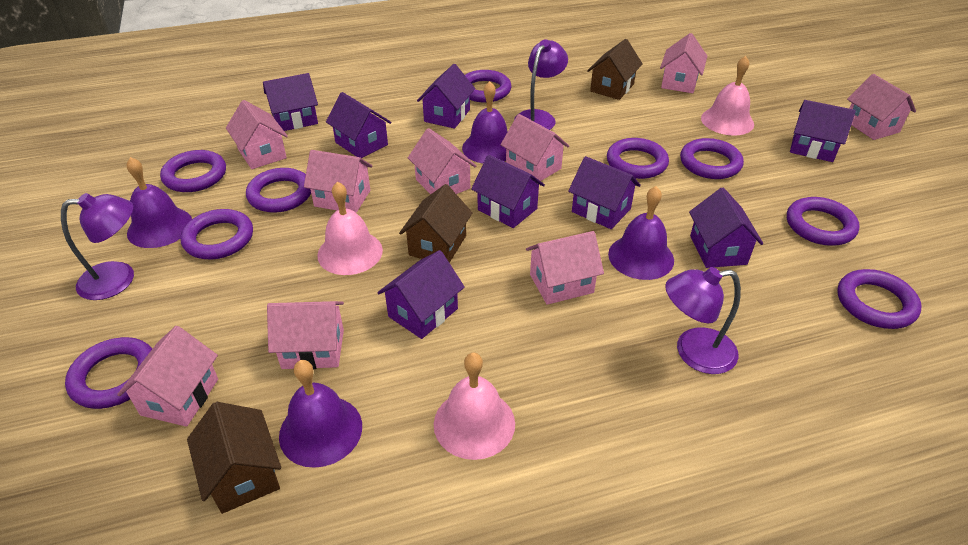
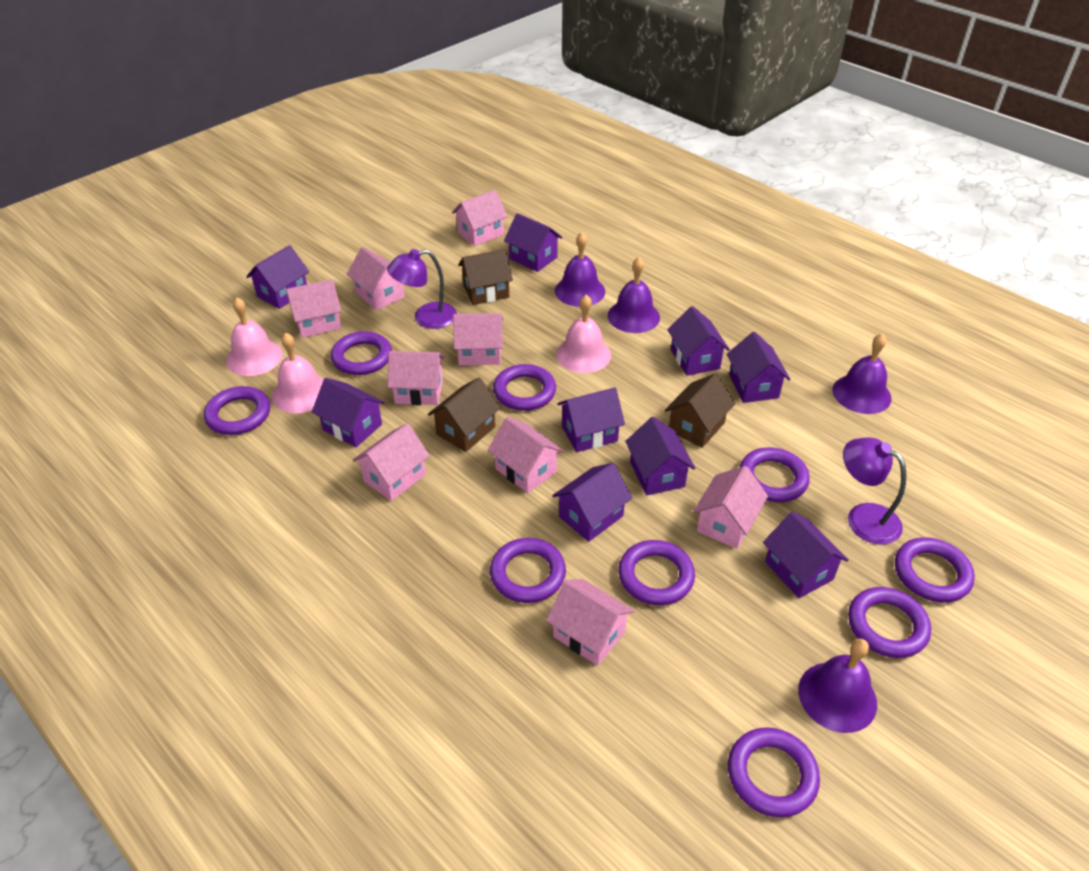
purple house: [263,73,318,131] [326,92,392,158] [377,250,465,339] [417,64,475,129] [471,155,545,228] [568,156,641,229] [689,188,763,268] [790,100,856,162] = 8 -> [246,245,309,309] [312,378,385,447] [504,213,562,272] [552,463,632,542] [557,387,625,452] [625,417,695,495] [667,306,730,376] [727,332,790,403] [763,511,849,598] = 9
purple lamp: [61,193,134,300] [514,39,568,130] [665,267,741,374] = 3 -> [387,249,457,329] [843,437,906,545] = 2

